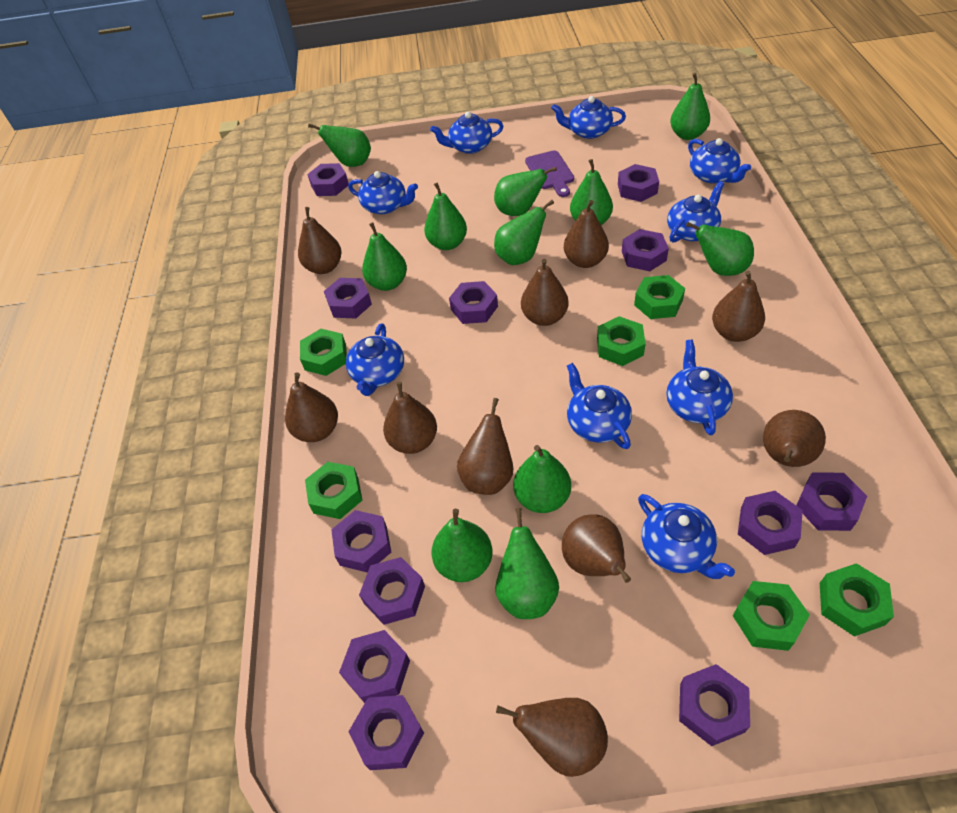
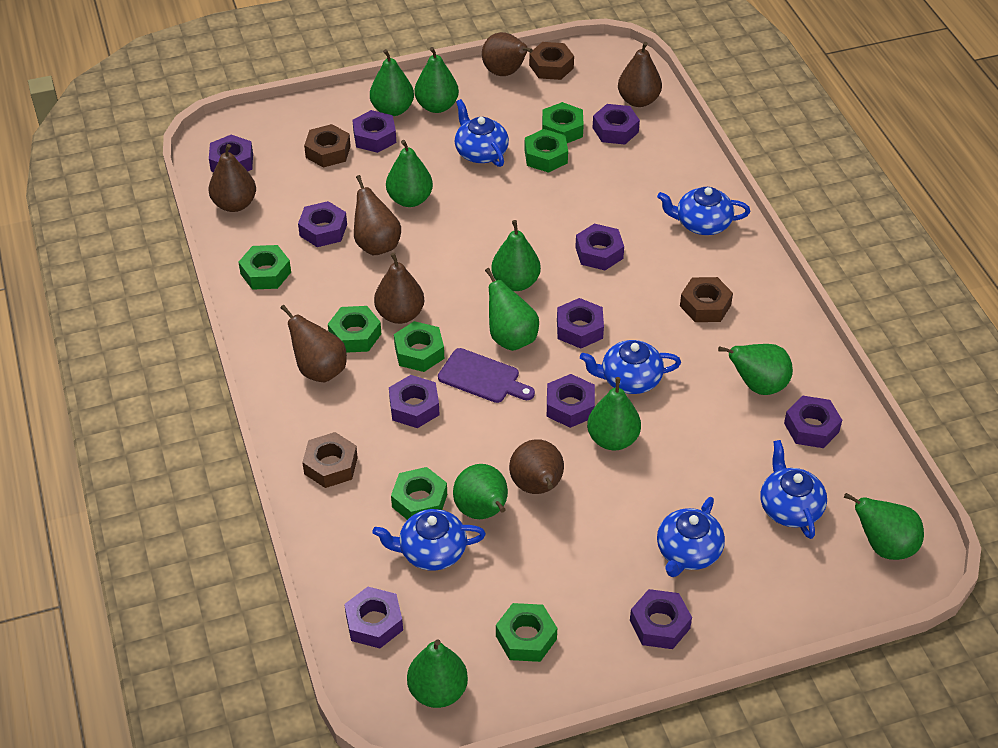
blue teapot: [346,323,404,396] [348,171,418,214] [430,112,503,154] [551,96,626,139] [567,363,632,449] [638,494,735,579] [666,340,733,435] [667,181,724,243] [688,138,751,184] = 9 -> [373,509,486,570] [455,99,509,167] [580,340,681,394] [657,187,750,235] [657,497,725,577] [760,440,827,539] = 6
brown nut: none = 0 -> [302,432,358,488] [304,124,351,167] [529,42,574,80] [680,277,733,322] = 4
brown pear: [285,373,338,442] [298,207,341,274] [383,382,437,454] [457,398,514,495] [496,698,608,777] [521,259,568,326] [562,515,631,583] [564,200,609,268] [712,271,765,342] [763,410,826,467] = 10 -> [209,144,256,212] [280,305,347,382] [354,175,401,255] [374,253,424,324] [482,32,533,76] [509,439,564,494] [618,42,662,107] = 7
green nut: [300,329,347,376] [305,462,362,519] [597,316,646,366] [634,275,685,319] [733,581,810,651] [820,563,894,637] = 6 -> [239,245,291,290] [328,306,381,353] [391,467,447,520] [394,321,444,372] [496,603,557,662] [524,129,568,173] [542,102,584,143] = 7
green pear: [308,124,371,167] [362,222,407,291] [424,182,467,250] [432,509,493,582] [494,167,557,216] [494,200,554,265] [495,508,559,619] [513,445,571,513] [570,159,613,225] [670,73,710,140] [686,222,754,276] = 11 -> [370,49,414,116] [386,140,433,207] [407,639,468,708] [414,47,459,113] [453,464,508,519] [485,268,539,351] [491,220,541,291] [587,377,641,450] [718,344,793,395] [844,493,924,560] = 10
purple nut: [307,163,349,196] [324,278,372,319] [331,510,391,573] [339,630,410,703] [348,695,424,770] [359,557,425,625] [449,281,498,324] [618,164,659,202] [622,229,669,271] [679,664,750,746] [738,491,803,555] [796,473,867,531] = 12 -> [209,134,253,172] [298,201,347,247] [344,587,403,648] [352,110,396,153] [389,375,439,428] [547,374,595,428] [557,298,604,348] [575,223,624,270] [592,104,640,144] [630,589,692,649] [784,395,842,448] = 11

